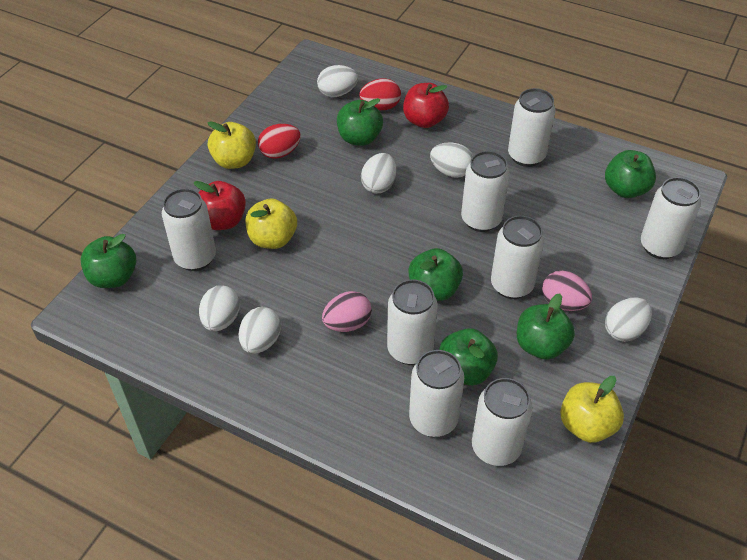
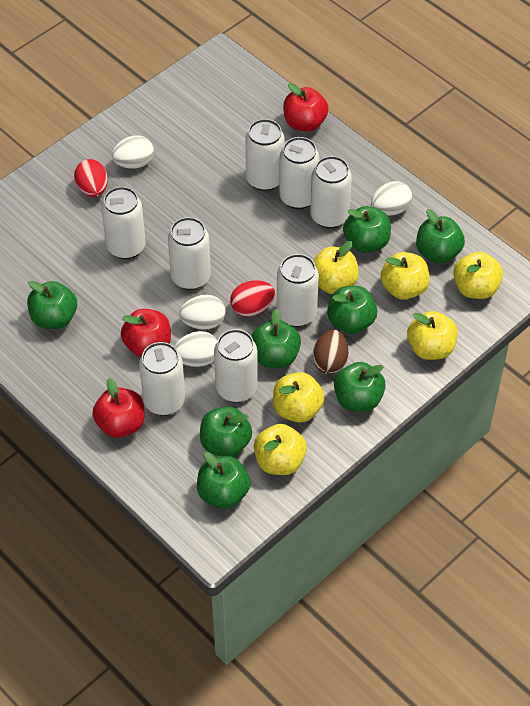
brown egg: none = 0 -> [313,330,348,374] = 1
green apple: [81,234,136,288] [337,98,383,146] [408,248,463,301] [439,328,498,386] [517,293,575,360] [605,150,656,198] = 6 -> [27,281,77,329] [197,452,250,509] [200,406,252,457] [251,309,301,368] [327,286,377,334] [334,362,386,412] [343,206,391,253] [416,209,465,263] = 8
pink egg: [322,291,372,332] [542,271,592,311] = 2 -> none = 0
red apple: [194,181,246,230] [403,83,449,128] = 2 -> [92,378,144,438] [121,309,171,357] [283,83,329,132] = 3
white egg: [199,285,240,331] [239,307,281,354] [317,65,358,97] [361,153,396,194] [430,143,473,178] [605,297,652,342] = 6 -> [112,136,154,169] [174,331,218,367] [179,295,226,330] [371,181,412,216] = 4
yellow apple: [207,121,256,169] [245,198,297,249] [560,376,624,443] = 3 -> [254,424,307,475] [273,372,325,423] [313,241,359,294] [380,252,430,300] [407,311,458,360] [453,252,503,299] = 6

